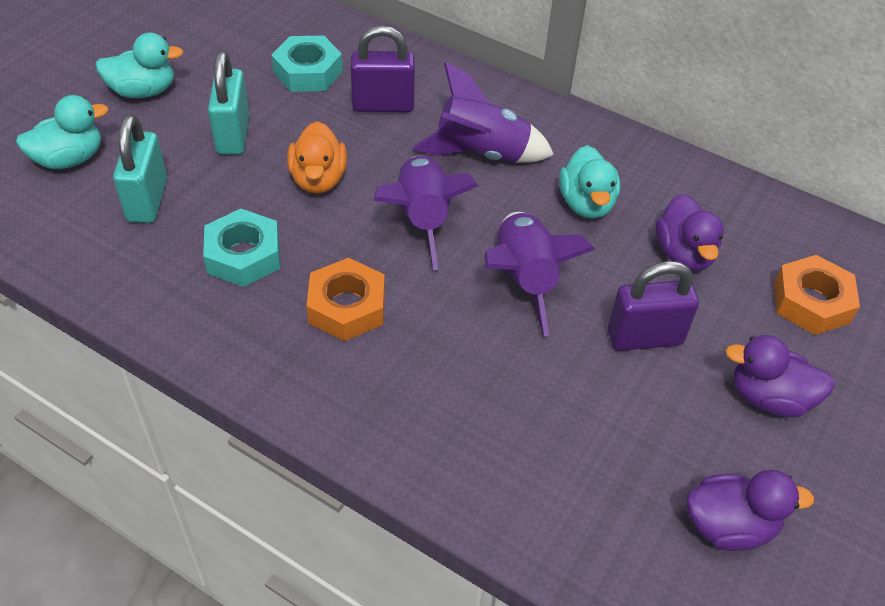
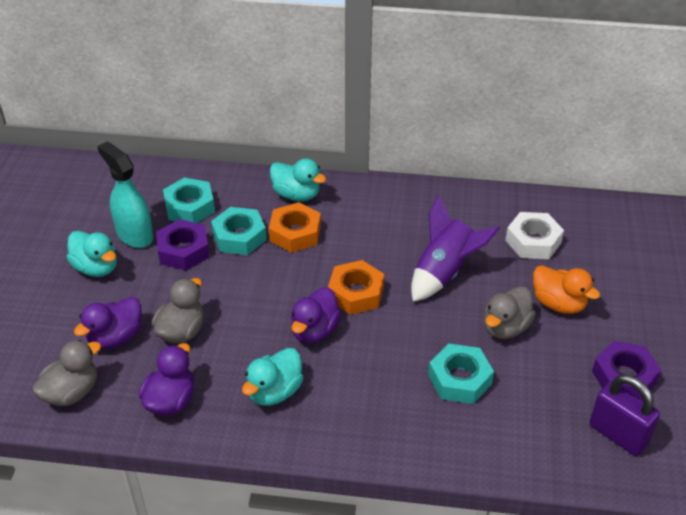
grey duck: none = 0 -> [32,340,101,406] [152,278,204,343] [484,286,536,339] = 3
purple nut: none = 0 -> [156,219,209,270] [592,341,661,399] = 2
purple padlock: [350,25,415,112] [608,261,699,351] = 2 -> [590,374,660,456] = 1
purple rocket: [373,155,478,270] [413,61,554,163] [484,212,595,337] = 3 -> [411,195,500,302] = 1
turquoise nut: [203,209,280,287] [271,36,343,92] = 2 -> [163,177,215,223] [211,207,267,255] [428,343,494,404] = 3
turquoise padlock: [113,114,167,223] [208,51,249,155] = 2 -> none = 0
turquoise spray bottle: none = 0 -> [97,141,153,248] = 1
white nut: none = 0 -> [505,212,564,259] = 1

